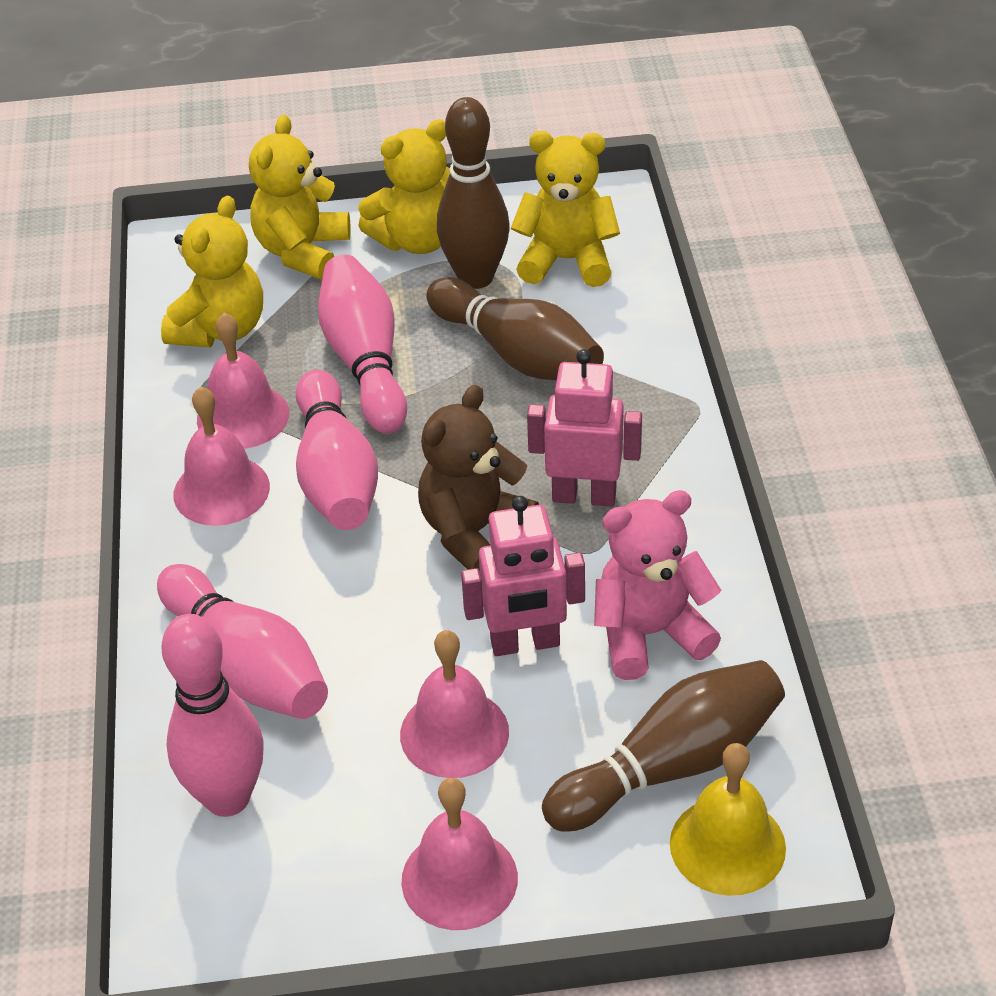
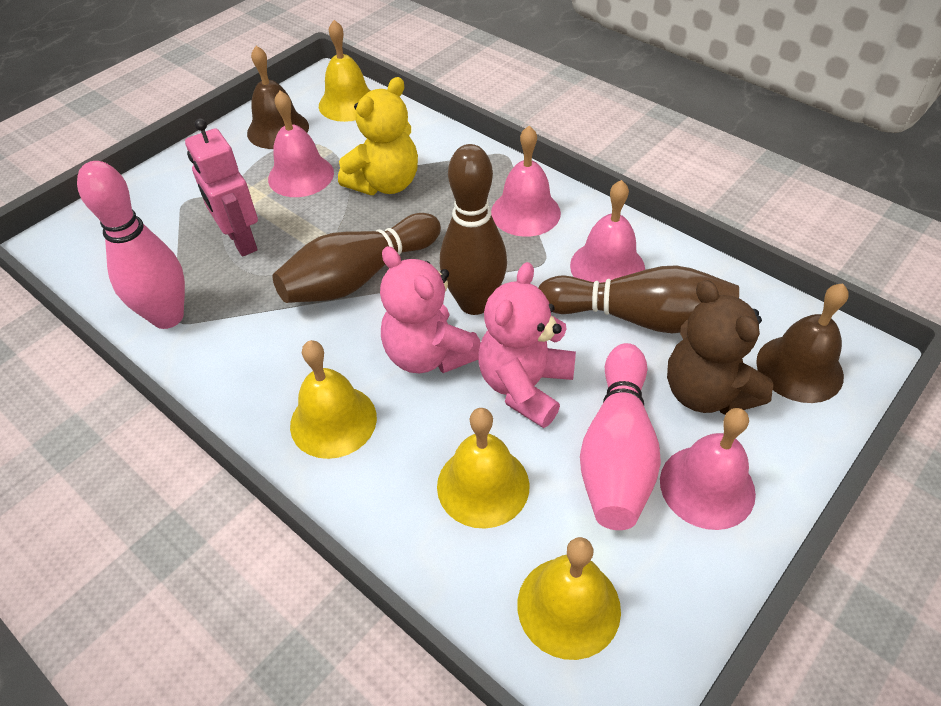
brown bell: none = 0 -> [247,46,309,149] [756,283,849,403] = 2
pink bowling pin: [157,564,328,719] [161,614,264,817] [296,370,378,530] [318,255,407,434] = 4 -> [77,161,185,329] [580,343,661,530] = 2
pink robot: [461,496,585,656] [527,349,642,507] = 2 -> [185,118,258,256] = 1
pink teddy bear: [594,490,721,680] = 1 -> [380,246,481,373] [478,262,576,428] = 2
yellow bell: [670,743,786,896] = 1 -> [290,340,377,459] [319,20,371,122] [437,408,530,529] [517,537,621,660] = 4
yellow teddy bear: [161,196,263,347] [249,114,351,279] [358,119,450,254] [511,131,620,287] = 4 -> [338,77,418,195] = 1

